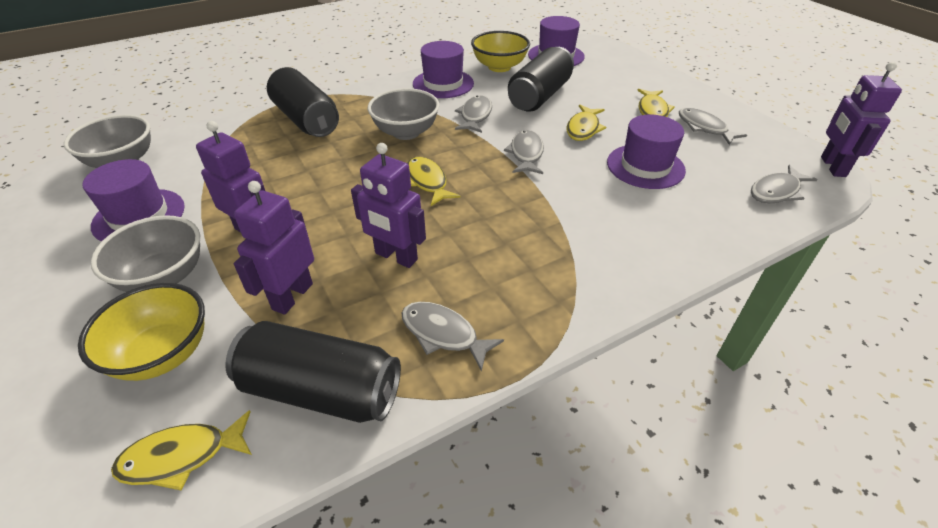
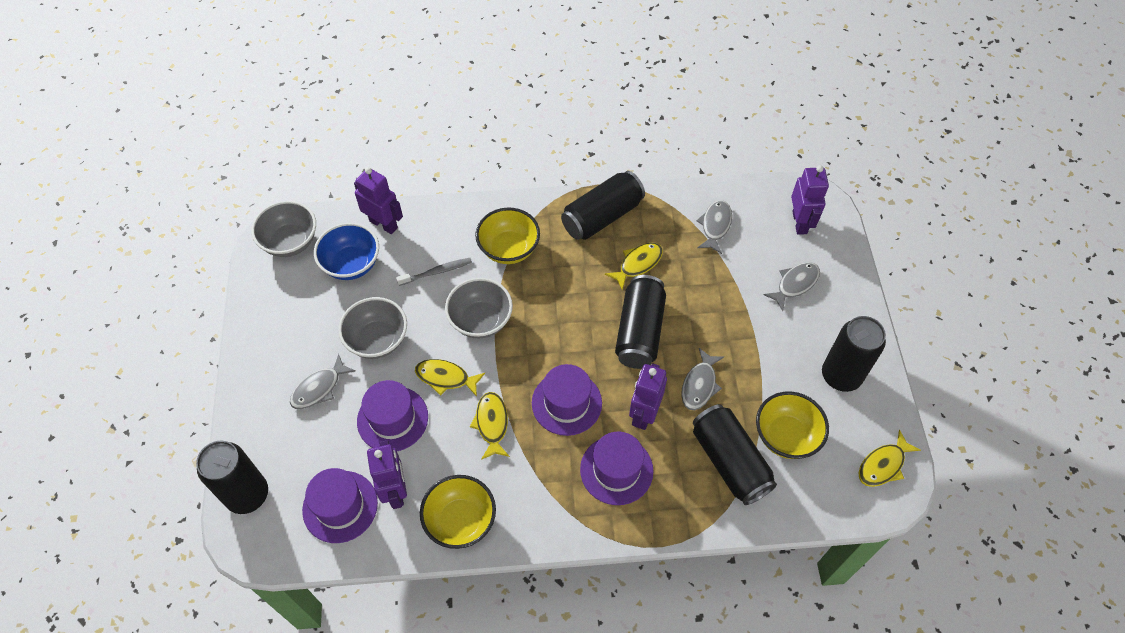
black can: [225,321,401,423] [267,67,339,137] [508,47,574,112] = 3 -> [196,441,268,514] [561,171,645,240] [615,275,666,369] [693,404,777,505] [822,316,886,392] = 5
blue bowl: none = 0 -> [314,223,379,280] = 1
grey fish: [402,302,504,372] [455,96,492,133] [504,130,544,174] [679,108,747,145] [751,165,818,203] = 5 -> [290,354,356,409] [681,348,724,410] [696,200,732,254] [763,262,820,311] = 4
grey toothbrush: none = 0 -> [396,258,472,286] = 1
yellow bowl: [78,283,205,381] [471,31,530,72] = 2 -> [420,475,496,549] [475,208,540,264] [756,391,829,459] = 3

